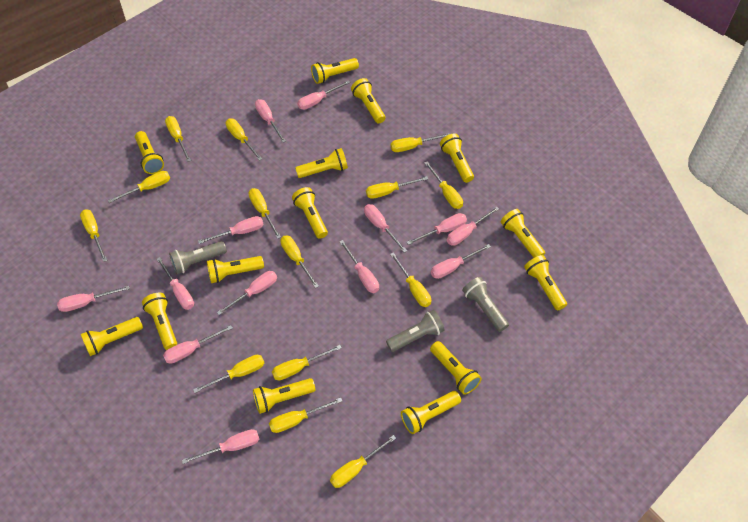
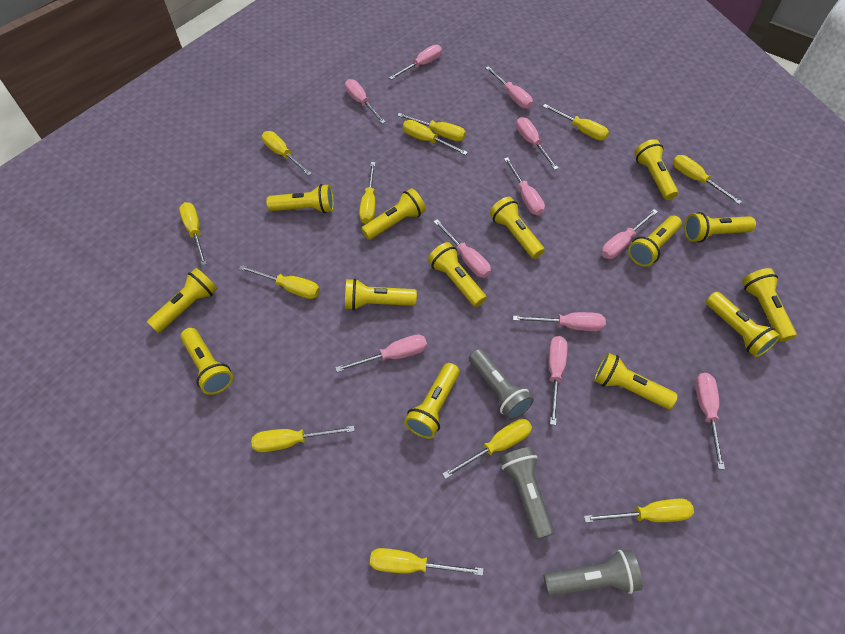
pink screwdriver: [57,286,130,312] [157,257,194,310] [163,325,233,364] [182,429,259,464] [198,216,264,244] [217,271,277,315] [255,99,286,143] [297,80,350,110] [339,240,379,293] [364,204,407,253] [407,213,467,245] [431,244,491,279] [447,207,499,246] = 13 -> [335,334,427,372] [345,79,386,124] [389,45,442,80] [434,219,491,278] [486,66,533,109] [504,157,545,216] [513,312,606,331] [516,117,559,170] [548,336,568,425] [601,209,658,259] [695,373,725,470] = 11
yellow screwdriver: [80,210,107,262] [108,171,170,203] [165,116,191,162] [193,355,264,393] [226,118,262,160] [249,188,281,239] [269,398,343,433] [272,345,342,380] [280,235,319,288] [330,435,396,488] [366,176,428,199] [390,252,431,307] [391,133,450,152] [424,161,463,209] = 14 -> [179,202,207,266] [239,265,320,299] [251,426,354,452] [262,131,312,176] [359,162,376,224] [370,548,483,576] [397,113,466,141] [403,120,468,155] [442,419,532,479] [543,104,609,141] [584,499,694,523] [673,155,742,204] = 12

